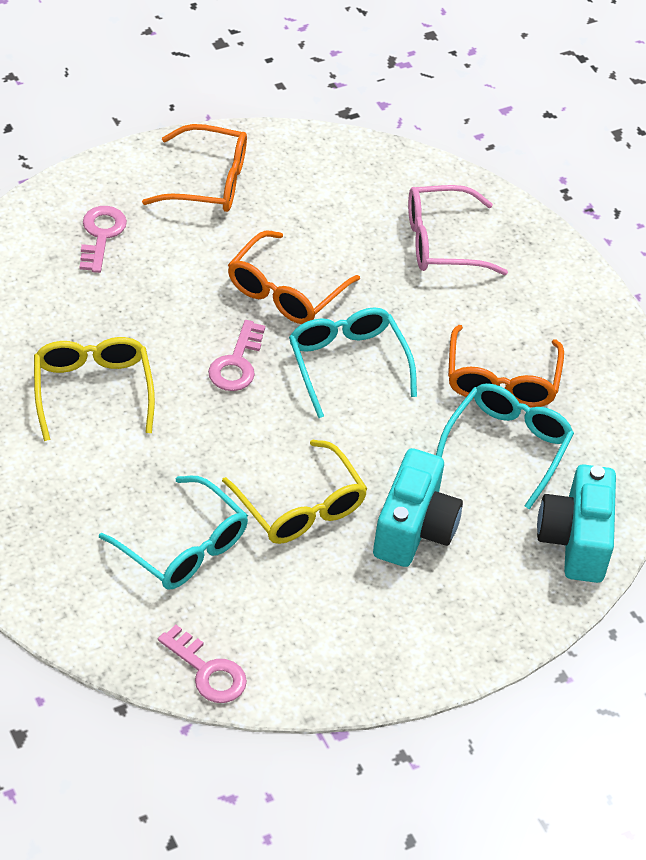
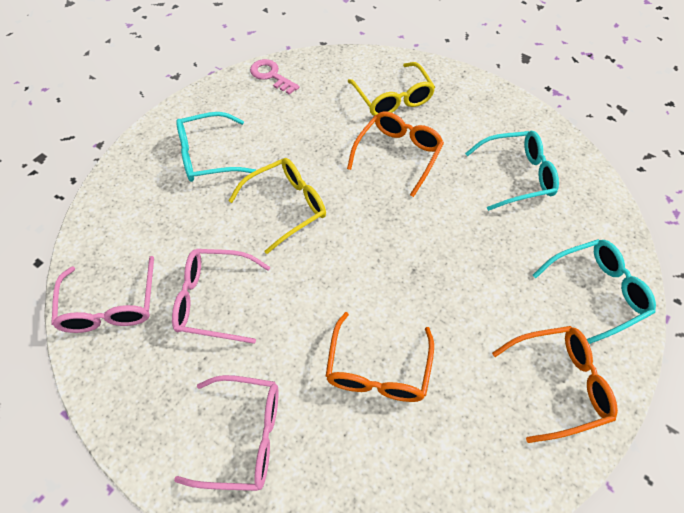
pink glasses: [408,185,508,275] = 1 -> [51,256,154,333] [172,249,271,344] [174,375,279,491] = 3
pink key: [80,206,127,273] [158,625,247,703] [208,320,265,391] = 3 -> [250,59,300,95] = 1
turquoise camera: [373,448,463,567] [537,464,616,583] = 2 -> none = 0

